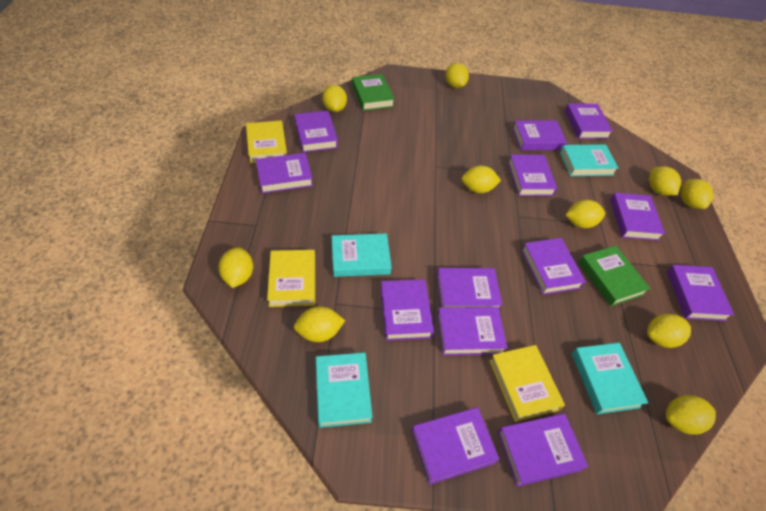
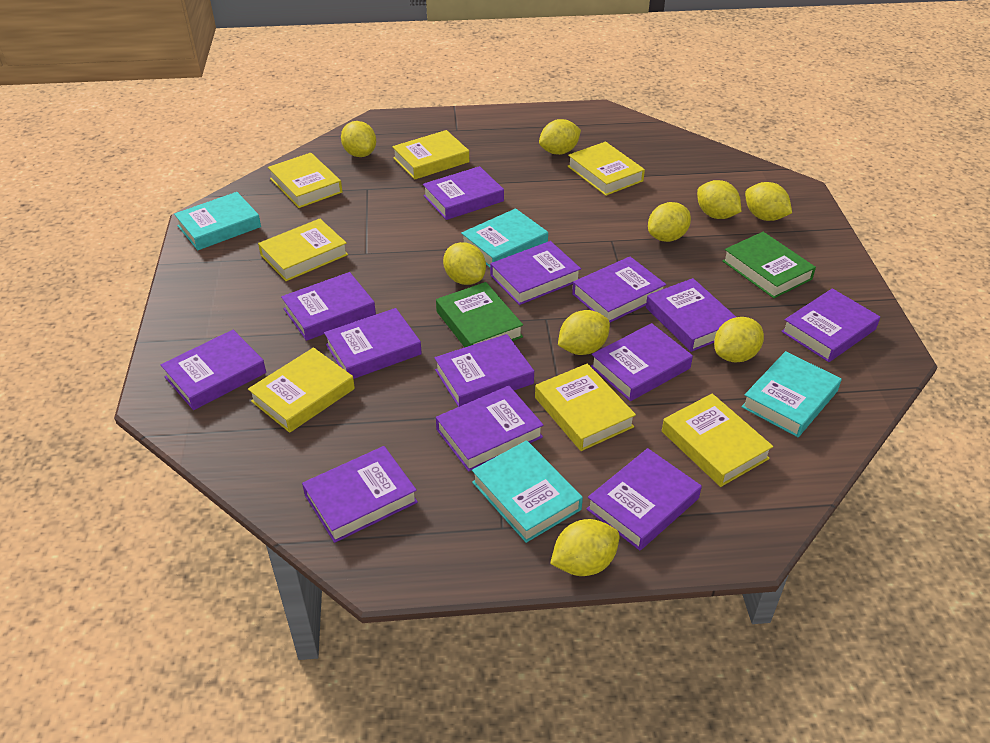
yellow book: [246,121,287,163] [267,250,315,307] [489,345,565,422] = 3 -> [248,347,355,433] [258,218,348,281] [268,153,342,208] [392,130,469,180] [535,363,636,451] [568,142,645,196] [662,393,773,487] = 7
yellow lemon: [218,247,253,288] [294,306,345,342] [322,85,347,112] [445,63,469,88] [461,165,501,193] [566,200,605,228] [647,314,691,348] [649,166,681,196] [666,395,716,435] [681,179,713,209] = 10 -> [341,121,376,157] [443,242,486,285] [539,119,581,155] [550,519,620,576] [558,310,610,355] [648,202,691,242] [697,180,741,219] [714,317,764,362] [745,182,792,221] = 9

